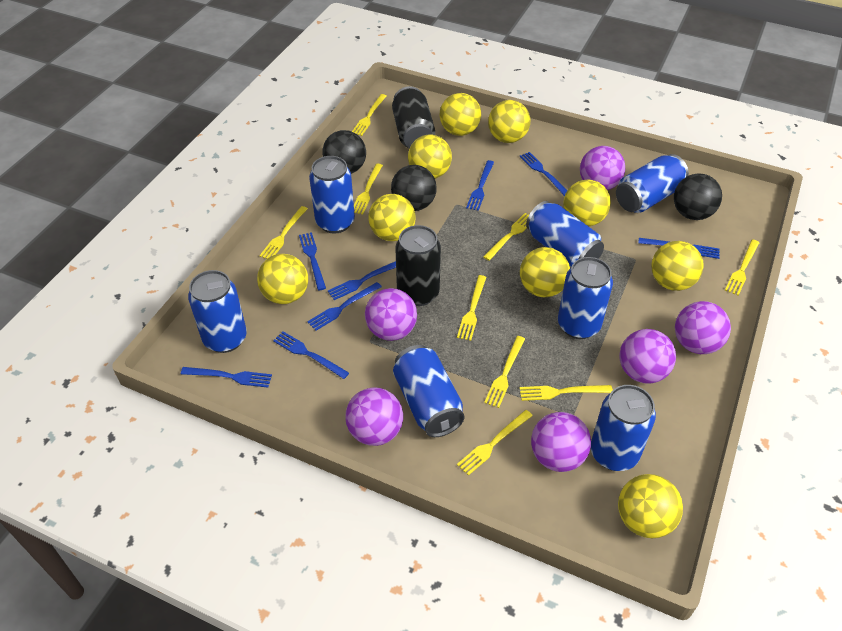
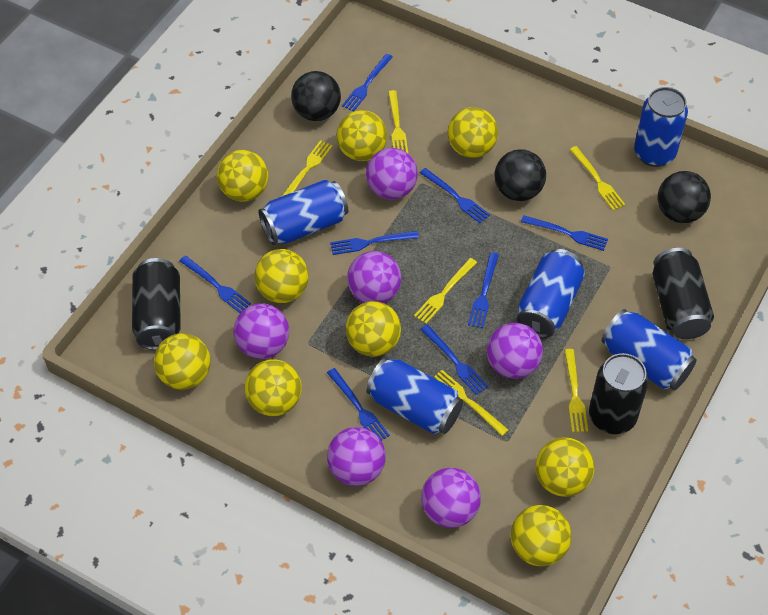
black can: [392,86,435,148] [395,225,441,306] = 2 -> [132,258,181,350] [589,353,648,434] [652,248,714,339] = 3
blue can: [188,270,247,353] [309,156,355,234] [393,345,465,437] [526,201,604,267] [558,257,613,339] [591,385,656,471] [616,154,689,213] = 7 -> [259,180,348,245] [366,357,463,434] [517,249,585,338] [601,309,697,390] [634,87,688,167] = 5
yellow fork: [259,206,308,259] [352,94,387,136] [354,163,383,214] [457,275,487,341] [457,410,533,476] [483,213,529,261] [484,336,525,408] [520,385,613,401] [725,240,759,296] = 9 -> [281,140,333,197] [388,90,408,153] [414,258,477,324] [434,370,508,436] [564,349,588,432] [569,146,625,211] = 6

